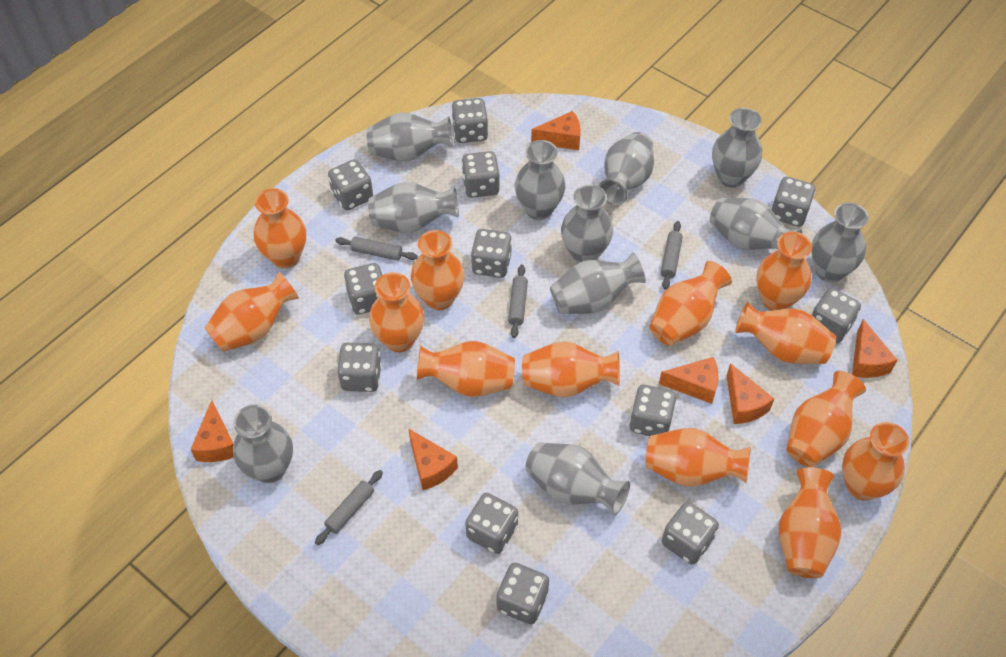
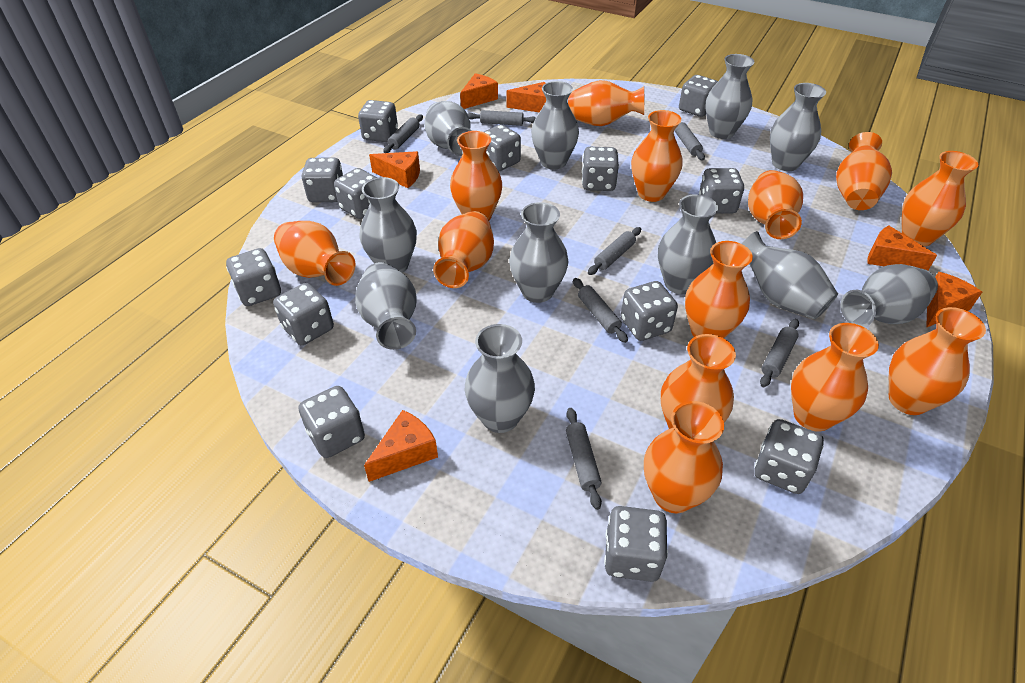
grey dice: [328,159,373,210] [337,343,382,392] [344,263,382,314] [451,98,488,143] [462,151,500,198] [465,493,518,554] [471,229,512,278] [497,563,549,624] [629,385,676,436] [662,502,719,565] [771,177,815,227] [812,288,861,343] = 12 -> [226,248,281,306] [273,283,334,345] [299,386,365,458] [301,158,343,202] [334,168,377,219] [358,100,398,142] [484,125,521,171] [582,147,619,191] [604,506,668,582] [621,281,678,341] [679,75,718,117] [699,168,744,214] [754,419,824,494] = 13
grey rolling pin: [315,470,383,545] [335,237,418,261] [508,264,528,338] [661,221,683,289] = 4 -> [383,115,423,153] [468,110,536,126] [566,408,602,510] [573,278,628,343] [588,227,641,275] [675,122,705,161] [760,319,799,387] = 7

